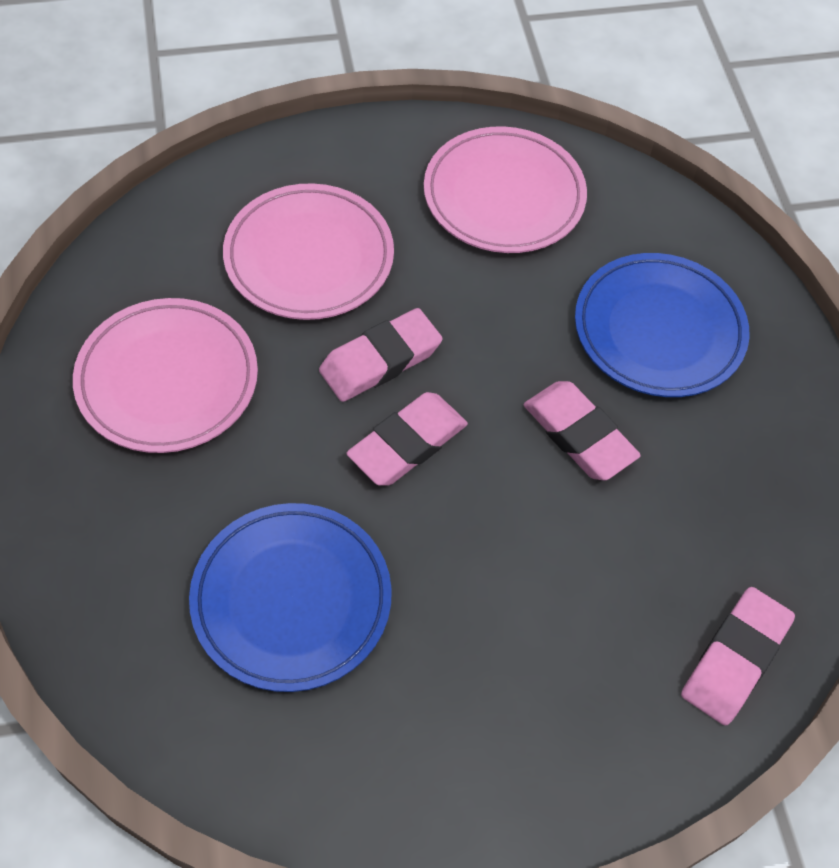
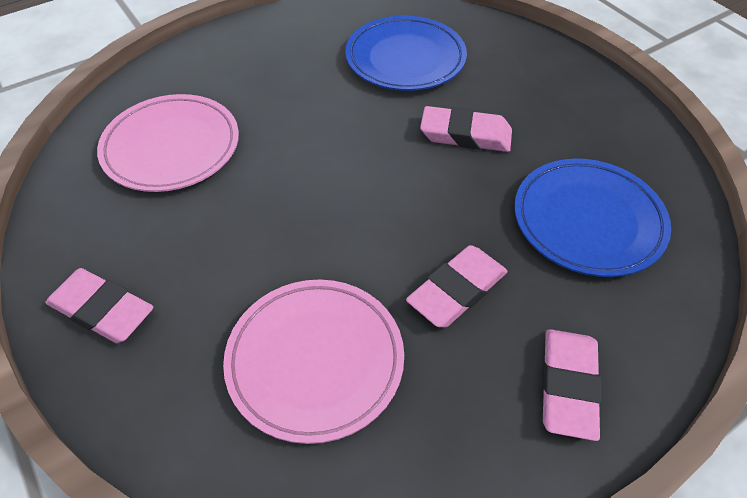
pink plate: [73,298,258,453] [223,183,394,320] [424,127,587,253] = 3 -> [97,94,239,192] [223,280,404,444] = 2

